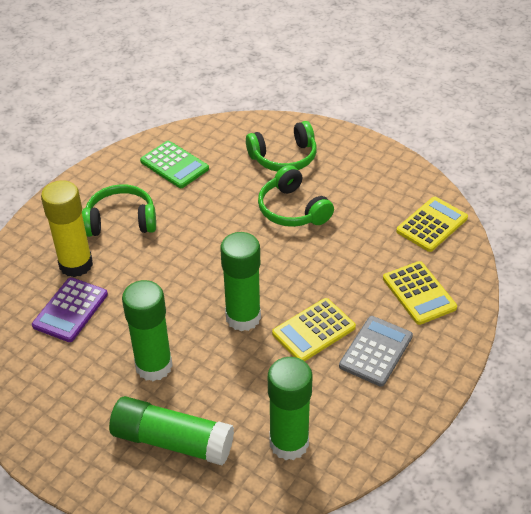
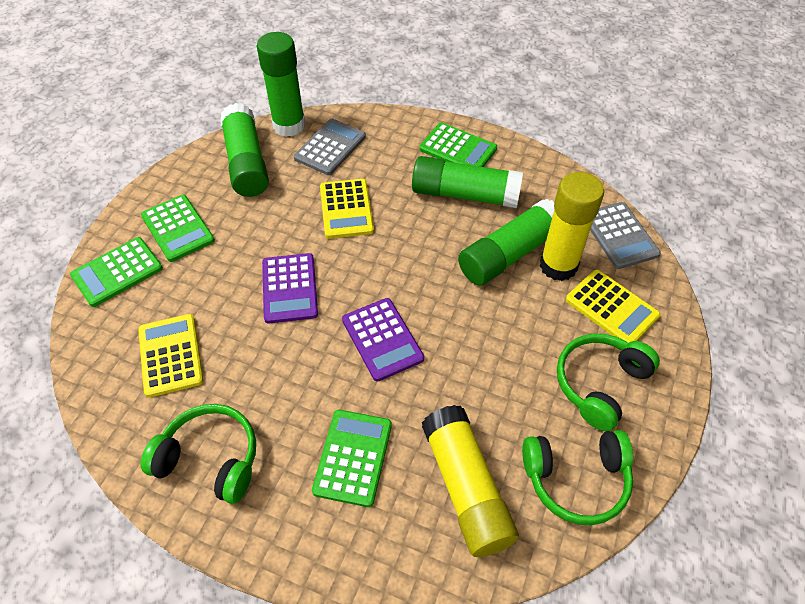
green calculator: [140,141,209,188] = 1 -> [70,237,163,307] [141,195,215,262] [312,410,392,507] [419,123,497,167] = 4
grey calculator: [339,316,413,387] = 1 -> [294,119,366,175] [590,202,661,269] = 2
purple calculator: [32,277,108,342] = 1 -> [262,253,318,324] [342,298,424,382] = 2
yellow glue stick: [41,180,93,277] = 1 -> [422,405,519,557] [540,172,604,281] = 2

